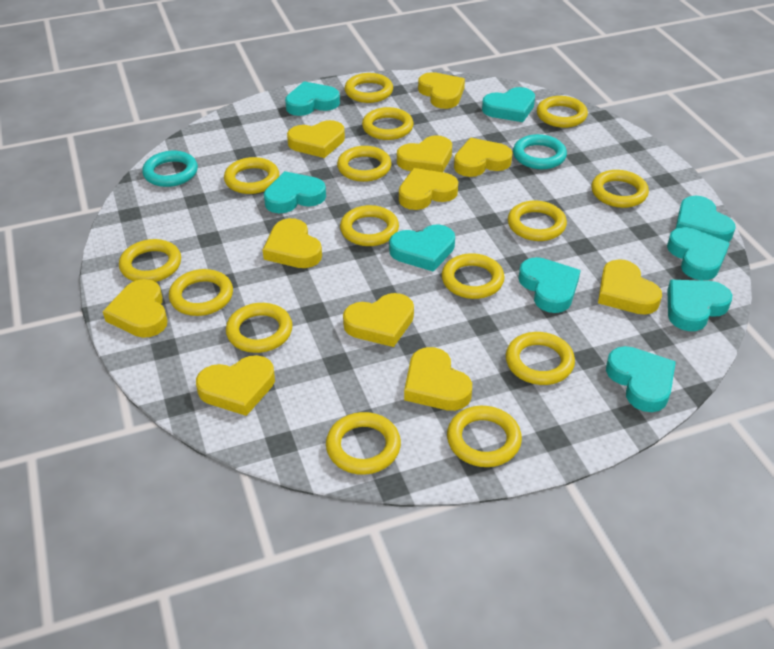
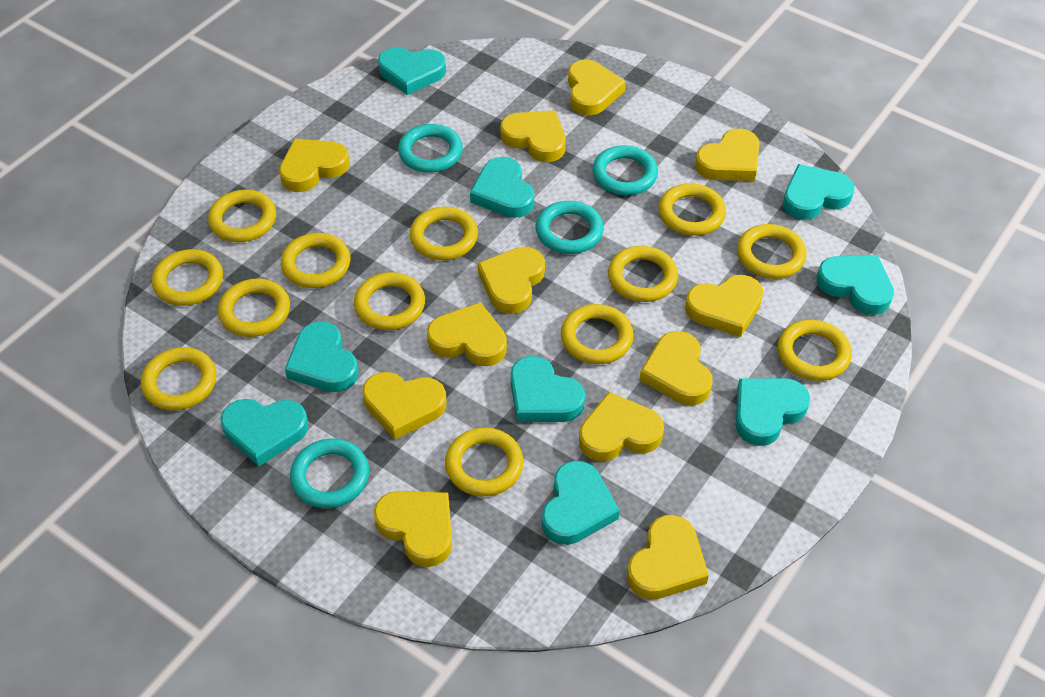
turquoise ring: [142,151,198,187] [513,134,567,169] = 2 -> [290,439,369,508] [398,124,463,173] [536,201,604,254] [592,145,658,195] = 4
yellow heart: [103,279,168,338] [196,355,275,416] [263,218,322,268] [287,120,345,158] [343,293,414,347] [397,135,452,172] [399,168,458,210] [404,347,472,411] [418,72,465,109] [454,138,513,177] [598,259,662,315] = 11 -> [279,139,349,192] [363,372,446,439] [374,491,452,567] [427,302,507,366] [478,247,545,314] [501,110,566,162] [568,59,626,116] [579,392,664,461] [627,515,709,600] [639,331,713,405] [685,275,763,337] [695,129,759,181] = 12
yellow ring: [119,239,181,282] [169,269,233,316] [224,157,279,194] [226,303,292,353] [326,412,401,475] [337,146,391,182] [340,205,399,246] [345,73,393,103] [362,107,413,140] [442,253,505,299] [447,406,522,467] [506,332,575,385] [508,200,567,241] [537,96,588,128] [591,170,649,208] = 15 -> [141,347,217,410] [152,249,223,306] [208,190,276,242] [218,278,290,337] [281,233,350,288] [354,272,425,330] [410,207,478,260] [445,428,523,496] [561,304,634,364] [608,246,678,302] [659,183,726,236] [737,224,807,279] [778,320,852,381] = 13

